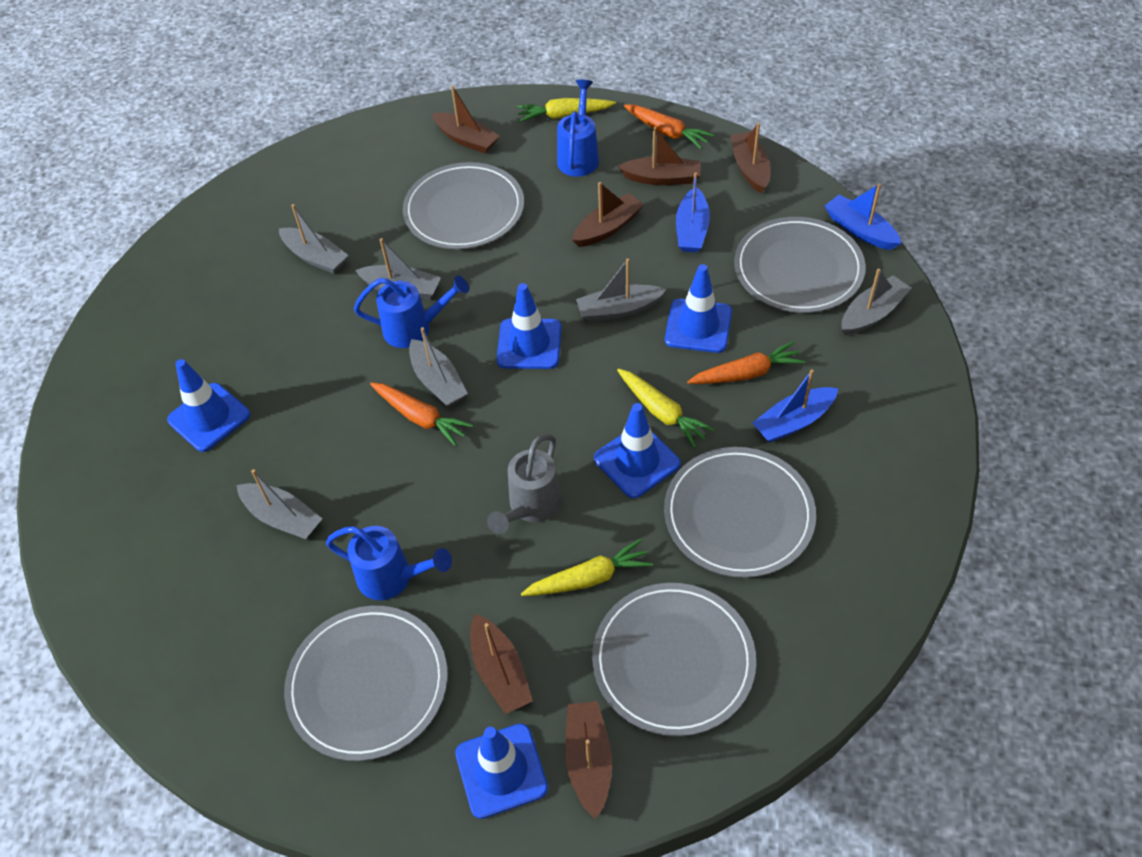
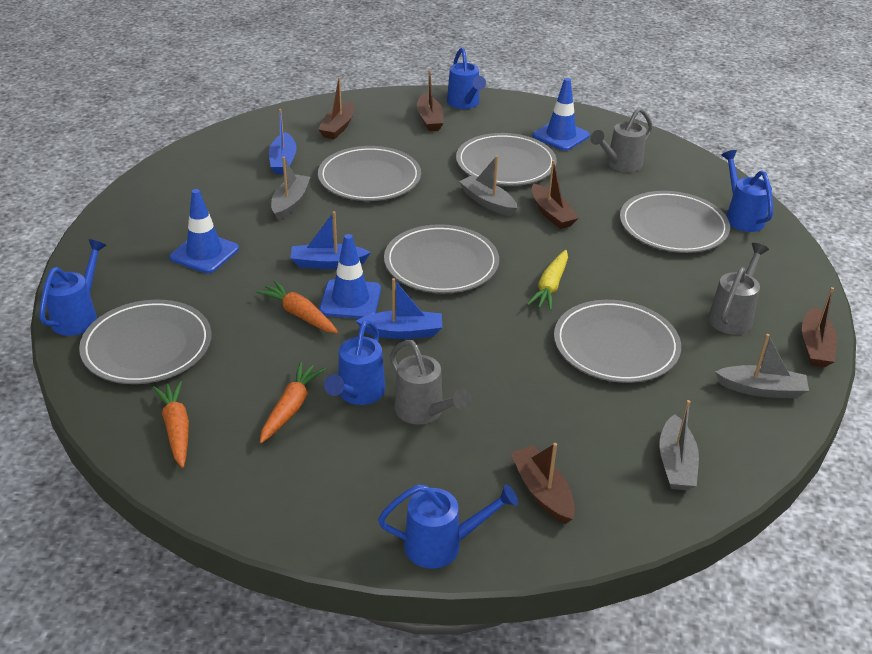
blue traffic cone: [167,359,250,452] [455,724,548,819] [497,283,561,369] [594,403,681,498] [665,264,732,353] = 5 -> [170,189,239,273] [319,234,381,319] [533,78,590,151] = 3
blue watering can: [326,526,452,600] [354,275,469,348] [557,80,599,177] = 3 -> [39,239,106,336] [324,320,385,405] [378,484,518,569] [447,47,486,109] [721,150,773,232] = 5
brown boat: [432,86,500,153] [470,614,533,714] [565,701,612,819] [572,182,644,247] [618,127,701,185] [730,123,771,193] = 6 -> [318,77,354,139] [417,70,444,131] [510,443,575,524] [532,160,579,229] [802,287,837,367] = 5
grey boat: [236,469,322,540] [279,204,349,274] [355,238,441,300] [409,327,468,407] [576,259,666,322] [841,269,912,335] = 6 -> [271,157,310,221] [459,155,517,216] [659,400,699,490] [715,334,809,398] = 4
grey plate: [284,606,448,761] [403,162,524,249] [592,583,756,737] [664,447,816,578] [734,217,866,313] = 5 -> [79,300,212,384] [318,146,421,201] [384,224,499,293] [456,133,557,186] [554,300,681,383] [620,191,730,253] = 6
grey watering can: [487,434,562,534] = 1 -> [390,340,471,425] [590,108,653,172] [708,243,769,335] = 3
yellow carrot: [517,98,616,122] [521,539,653,596] [617,368,715,448] = 3 -> [527,250,568,311] = 1

